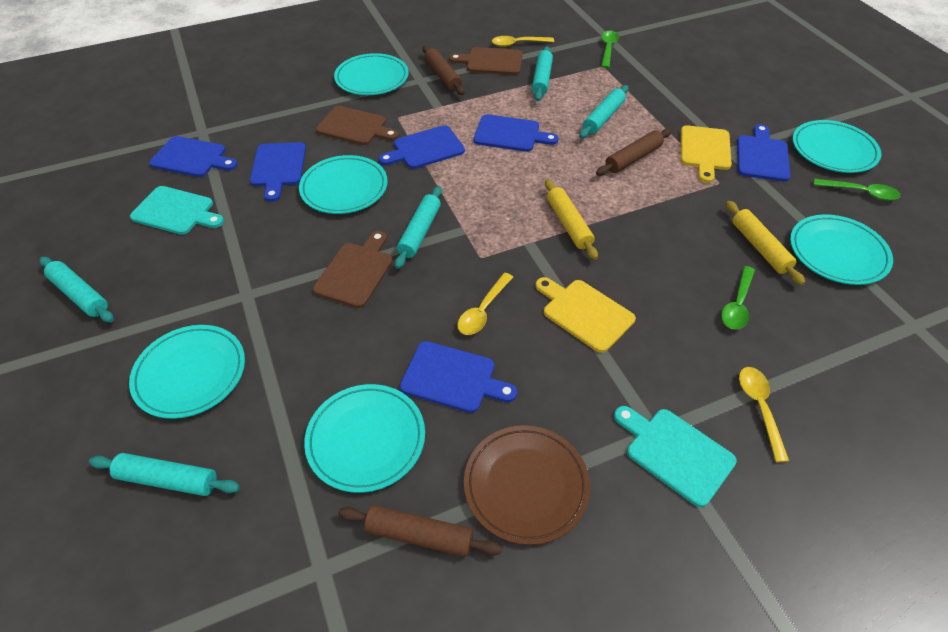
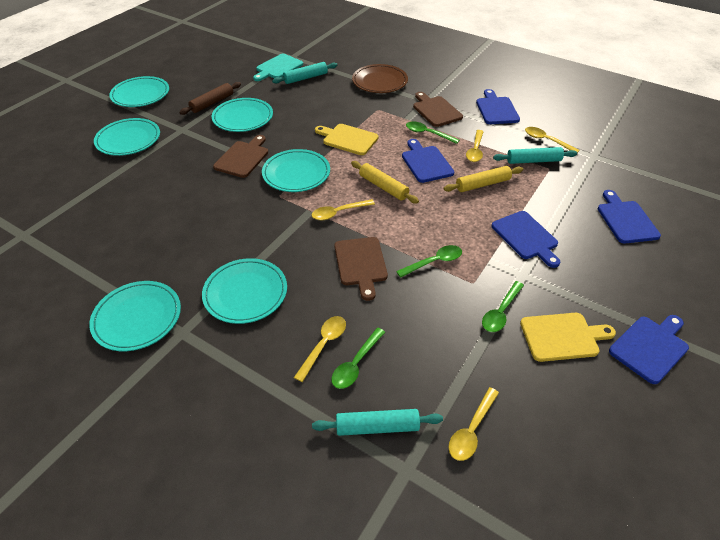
blue cutting board: [149,136,238,177] [250,142,306,202] [379,125,465,169] [400,341,517,413] [473,114,558,152] [737,124,791,182] = 6 -> [402,139,454,183] [476,89,520,124] [491,211,560,268] [598,190,661,244] [609,315,689,384] = 5
brown rolling pin: [338,505,502,557] [423,46,465,95] [596,128,672,176] = 3 -> [179,82,241,115] = 1
green spoon: [601,31,619,68] [721,266,755,330] [813,179,901,201] = 3 -> [332,328,385,389] [396,245,462,278] [406,121,459,144] [482,281,524,332] = 4
turquoise cutting board: [130,186,224,235] [614,406,737,507] = 2 -> [253,54,303,81] = 1
turquoise rolling pin: [40,257,114,323] [89,453,240,496] [395,186,442,269] [532,46,553,101] [579,85,628,138] = 5 -> [272,62,337,84] [312,409,443,436] [493,147,577,164] = 3
yellow spoon: [457,273,513,335] [492,36,554,47] [739,367,789,462] = 3 -> [294,316,346,382] [312,199,375,220] [449,387,499,461] [466,130,484,162] [525,127,580,153] = 5

